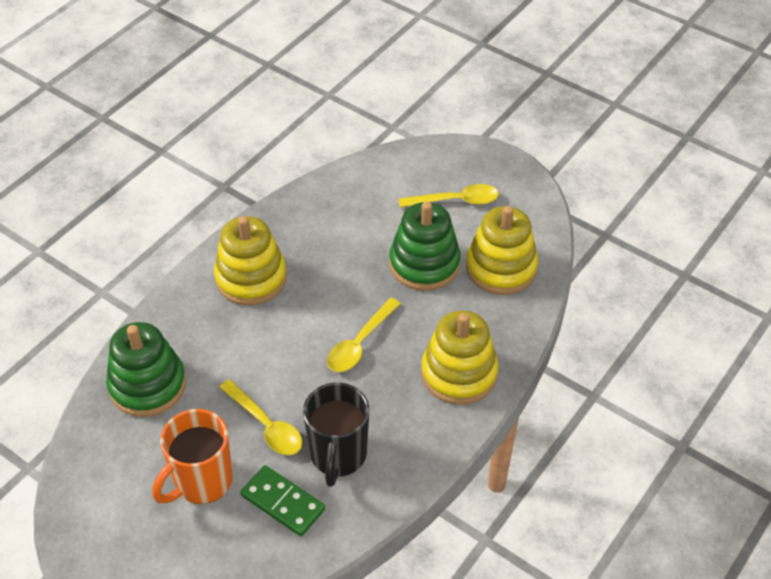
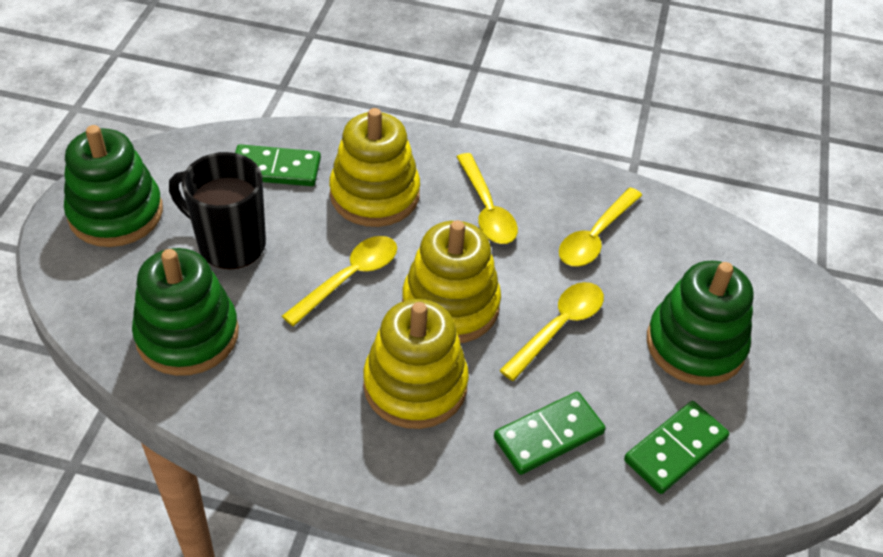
green domino: [241,465,325,536] = 1 -> [235,144,321,186] [494,392,606,475] [624,401,729,494] = 3
green stacking toy: [106,322,186,417] [389,202,461,291] = 2 -> [64,125,163,247] [132,248,239,376] [647,261,754,385] = 3
orange mug: [152,409,233,504] = 1 -> none = 0
yellow spoon: [219,380,303,455] [327,298,401,372] [399,184,499,208] = 3 -> [282,236,397,326] [457,153,518,244] [499,282,604,381] [559,187,642,267] = 4

